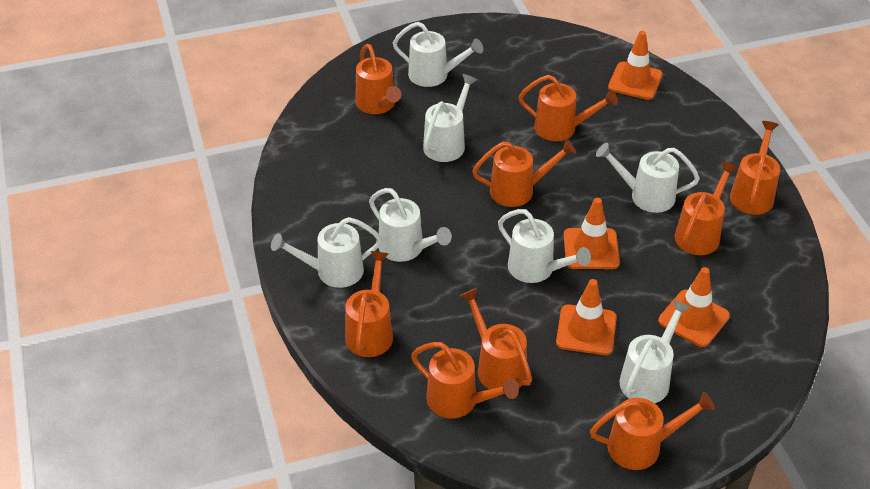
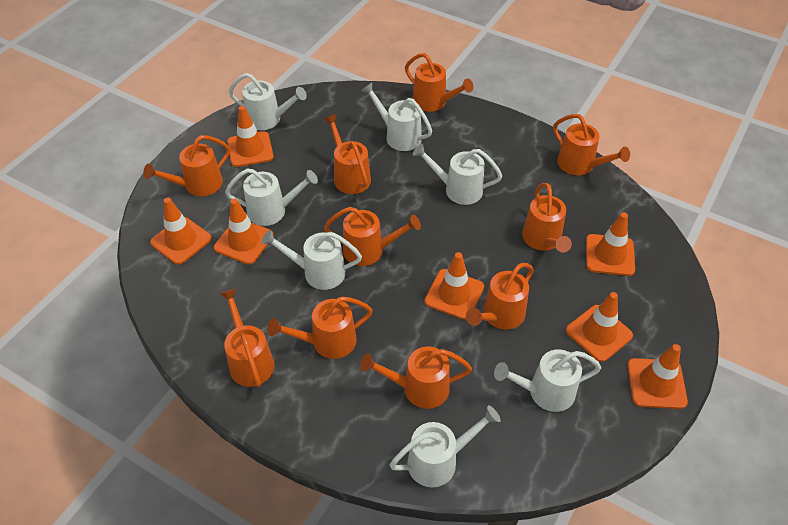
orange traffic cone: [556,279,617,355] [563,198,620,269] [608,31,663,100] [658,267,730,347] = 4 -> [150,198,212,265] [214,199,274,265] [227,106,274,167] [425,252,484,320] [566,292,633,362] [586,212,635,276] [627,344,688,409] = 7
orange watering can: [345,251,393,357] [355,44,401,114] [411,342,519,418] [460,288,532,390] [472,139,576,207] [519,75,618,141] [590,392,715,470] [675,161,738,255] [730,121,780,215] = 9 -> [143,135,230,196] [220,289,274,387] [268,297,373,359] [323,114,371,194] [324,207,421,266] [360,346,472,409] [405,53,473,112] [466,263,534,330] [522,183,572,253] [553,114,630,175] = 10

